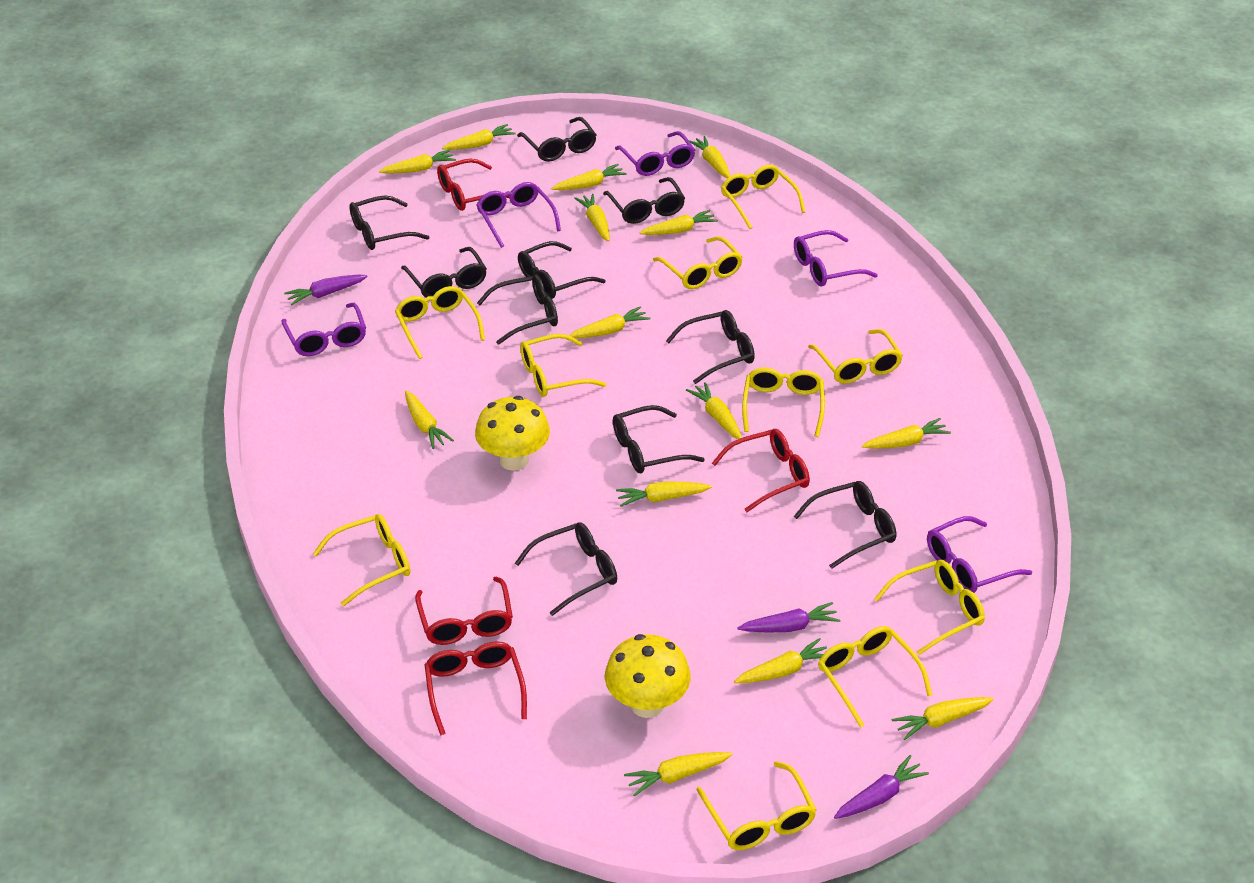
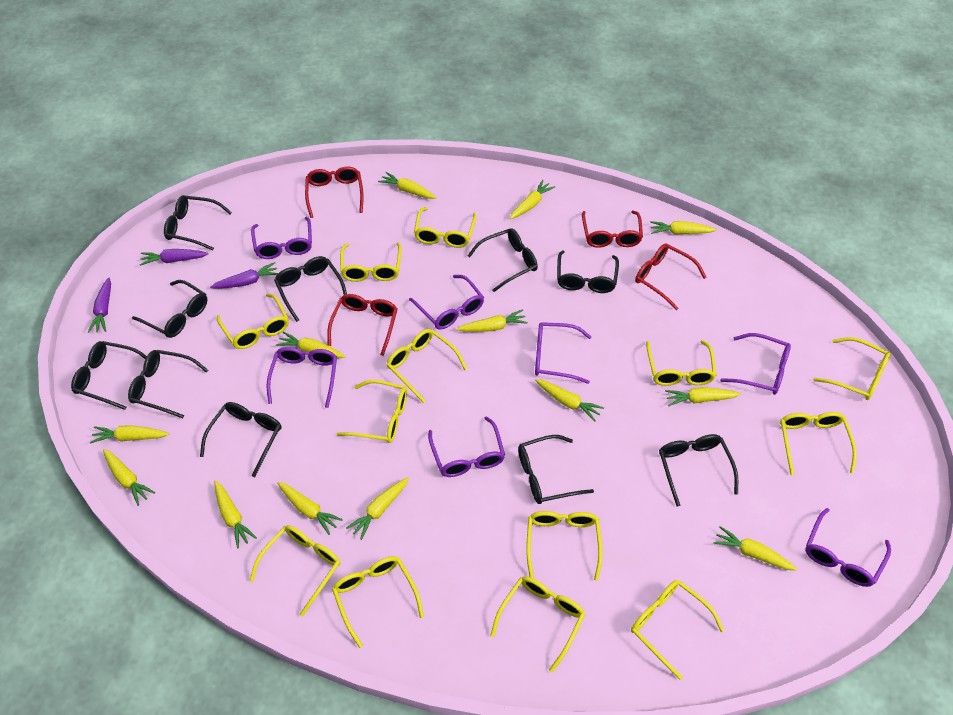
purple glasses: [281,303,366,356] [476,182,561,248] [615,131,695,176] [794,230,878,286] [927,516,1032,593] = 5 -> [251,217,312,259] [267,347,337,408] [409,275,484,330] [428,416,505,477] [535,322,592,384] [720,333,791,395] [805,508,891,587] = 7
yellow carrot: [379,150,456,174] [405,391,454,449] [442,124,516,150] [551,164,627,190] [569,306,650,338] [574,194,610,241] [616,481,712,507] [624,752,732,796] [639,210,718,235] [686,382,742,439] [689,136,730,178] [734,638,827,683] [862,418,951,449] [892,697,994,740] = 14 -> [90,425,169,444] [103,449,155,506] [214,480,257,549] [276,332,346,358] [277,482,343,535] [346,477,409,540] [378,172,436,199] [457,309,528,332] [510,180,555,219] [535,379,604,421] [650,221,717,235] [665,387,741,406] [713,526,798,571] = 13
yellow glasses: [313,514,410,606] [395,286,485,359] [520,334,606,397] [653,236,743,289] [697,761,817,850] [721,165,805,229] [742,368,825,437] [808,329,903,384] [818,626,932,728] [874,560,985,655] = 10 -> [217,293,289,349] [249,525,340,617] [332,556,424,648] [336,380,407,443] [340,242,402,282] [387,329,467,403] [414,207,477,248] [490,576,585,673] [526,511,603,581] [631,580,724,680] [646,340,717,386] [780,412,857,475] [813,337,890,400] = 13
yellow mushroom: [475,396,550,471] [605,634,691,718] = 2 -> none = 0

